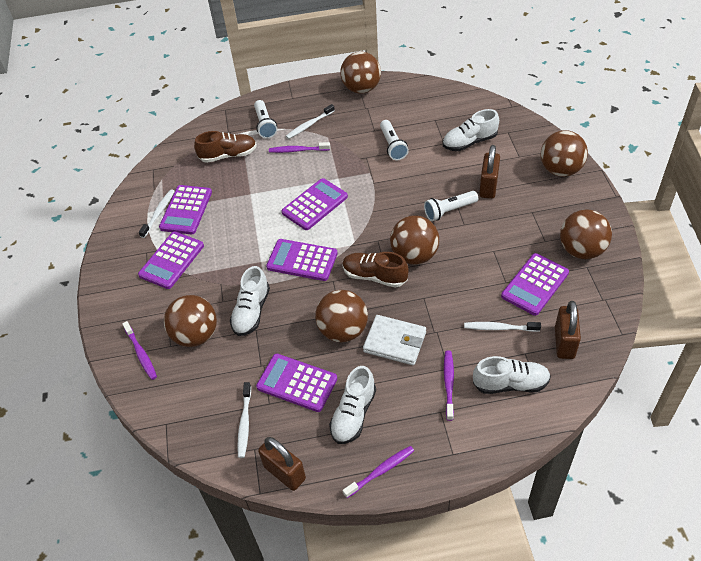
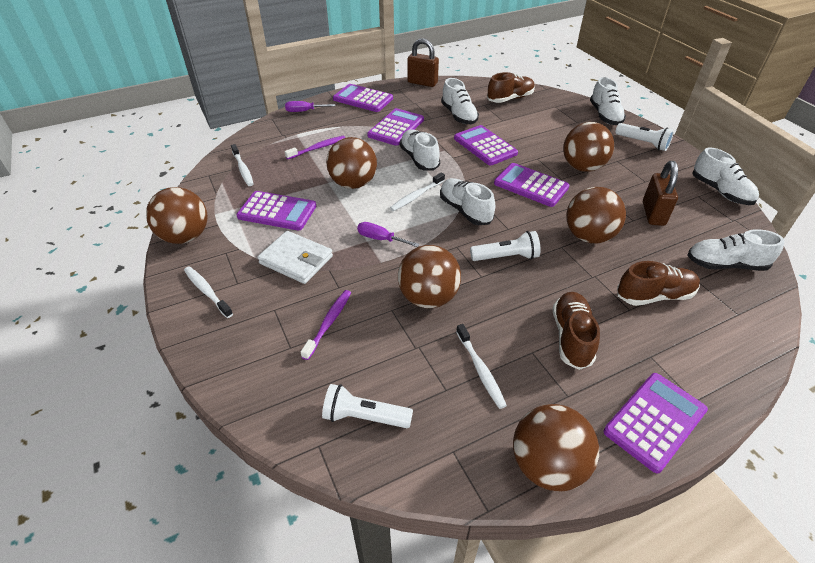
brown padlock: [258,437,306,491] [479,145,500,199] [555,301,581,359] = 3 -> [408,38,439,87] [643,161,678,226] = 2
brown shoe: [194,131,257,163] [343,252,409,288] = 2 -> [487,72,535,103] [553,292,600,370] [617,261,700,306] = 3
purple screwdriver: none = 0 -> [285,101,335,112] [357,222,419,247] = 2
purple toothbrush: [122,321,157,380] [269,142,330,153] [343,446,414,498] [444,350,454,421] = 4 -> [285,136,345,159] [301,290,351,360] = 2
white shoe: [230,266,270,336] [329,366,376,444] [443,109,499,151] [473,356,551,394] = 4 -> [400,130,440,171] [440,178,495,225] [441,78,479,124] [590,77,626,125] [687,229,785,271] [692,147,759,205] = 6

